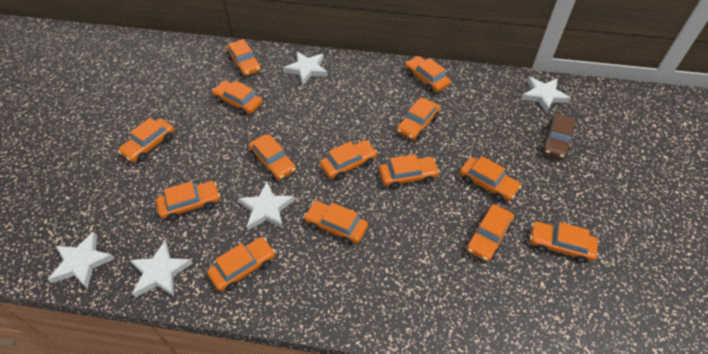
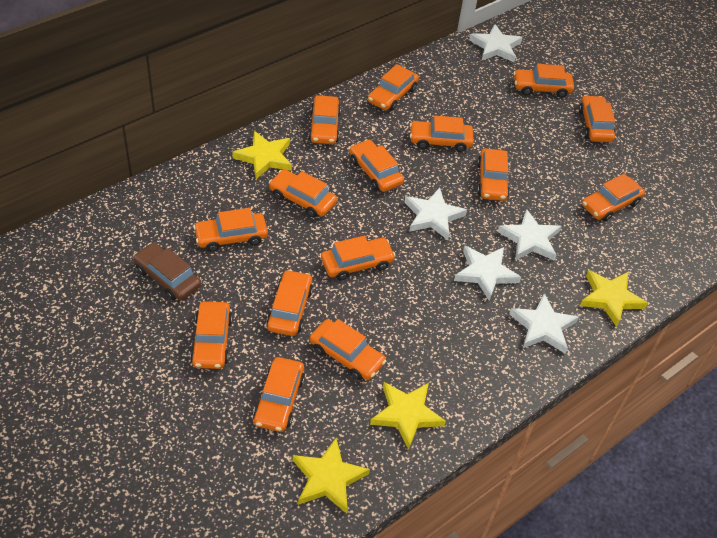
orange car: [118,118,174,162] [156,181,220,221] [207,237,275,291] [212,81,262,115] [226,39,261,76] [249,134,296,180] [304,201,368,245] [320,140,378,180] [379,154,440,189] [397,97,440,140] [405,56,451,92] [460,156,521,202] [466,204,514,262] [530,222,598,263] = 14 -> [190,301,232,369] [193,208,268,252] [253,357,305,432] [266,270,313,336] [269,169,337,218] [309,95,341,144] [310,319,386,380] [321,236,396,281] [349,139,404,192] [368,64,419,111] [410,116,474,152] [477,148,510,201] [513,64,574,98] [579,95,615,142] [582,174,645,222] = 15
yellow star: none = 0 -> [232,131,292,179] [293,438,370,514] [370,382,446,450] [580,270,648,327] = 4

